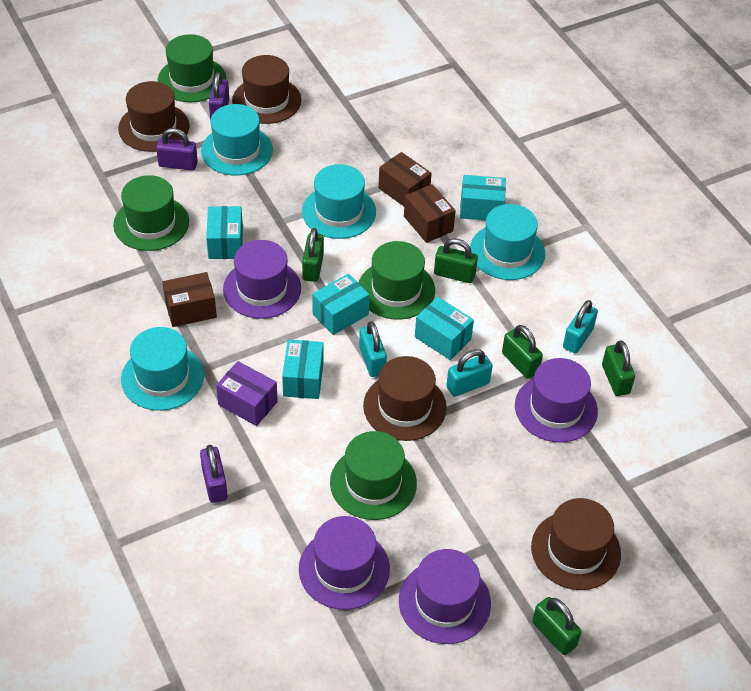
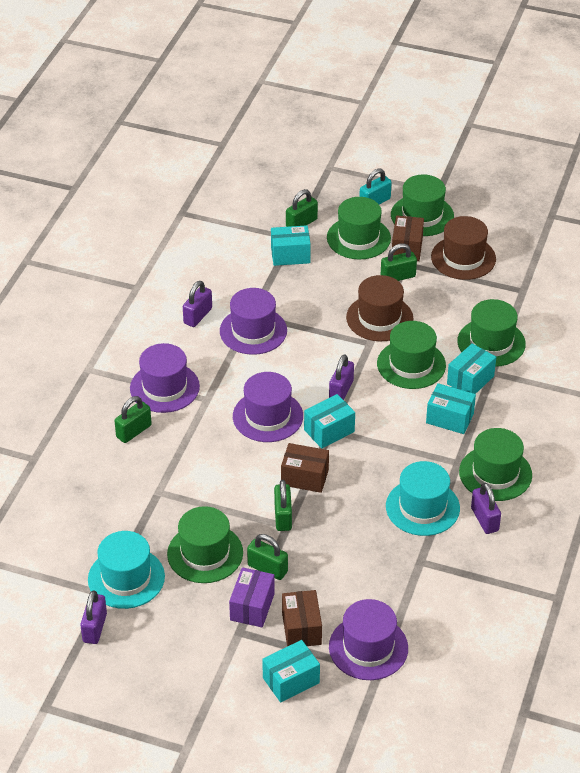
brown hat: [118,81,189,152] [232,55,301,124] [363,356,447,441] [531,498,621,590] = 4 -> [346,275,414,341] [431,216,496,280] = 2
green hat: [113,175,189,251] [158,34,226,102] [330,431,417,520] [359,241,435,320] = 4 -> [167,506,243,583] [327,197,391,259] [377,321,446,389] [391,174,454,236] [457,299,526,367] [459,428,532,501] = 6
purple padlock: [156,128,198,171] [200,445,228,503] [209,72,229,120] = 3 -> [80,590,107,644] [183,281,212,327] [329,354,354,400] [471,483,501,534] = 4
turquoise hat: [121,327,204,411] [201,104,273,176] [302,164,376,239] [470,204,545,280] = 4 -> [88,531,165,609] [386,461,460,536] = 2
turquoise padlock: [359,321,387,377] [446,349,493,397] [563,300,598,354] = 3 -> [359,168,392,205] = 1

